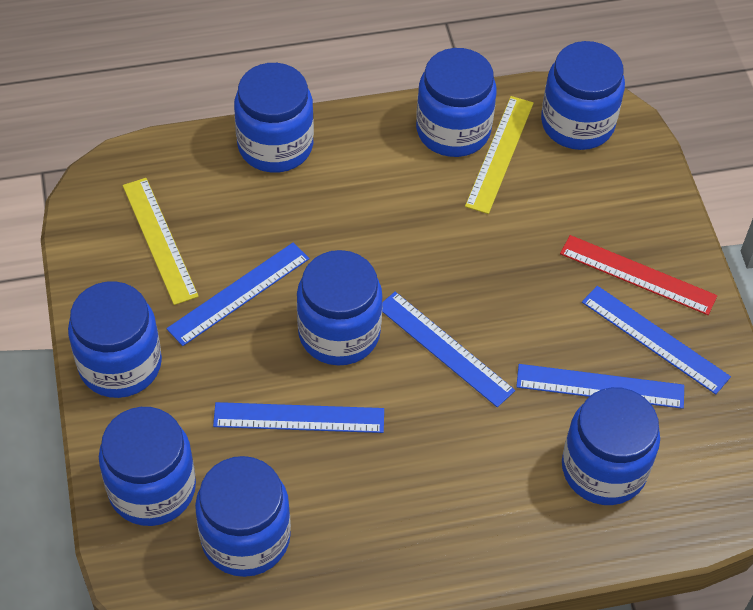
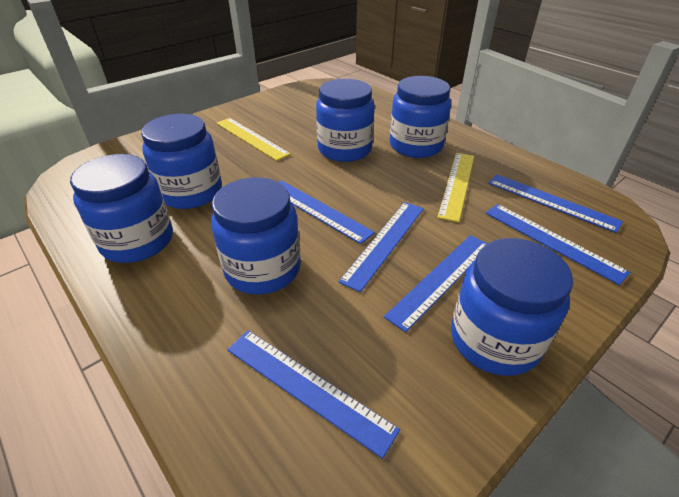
blue jar: [68,281,162,398] [99,407,196,526] [195,456,291,577] [234,63,314,173] [297,250,382,365] [416,48,497,157] [541,41,625,150] [562,387,660,505] = 8 -> [70,154,173,263] [141,114,222,209] [211,177,301,294] [316,79,375,162] [390,76,451,158] [451,238,573,376] = 6
blue ruler: [167,242,310,346] [213,402,384,433] [382,292,515,407] [516,364,684,409] [582,286,731,394] = 5 -> [227,330,400,459] [279,180,375,244] [339,202,424,292] [384,235,487,332] [486,204,630,285] [488,174,623,233] = 6
red ruler: [560,235,717,315] = 1 -> none = 0

